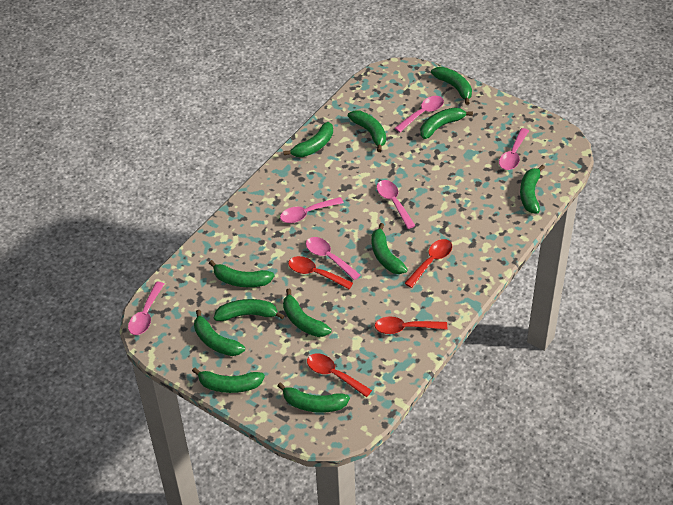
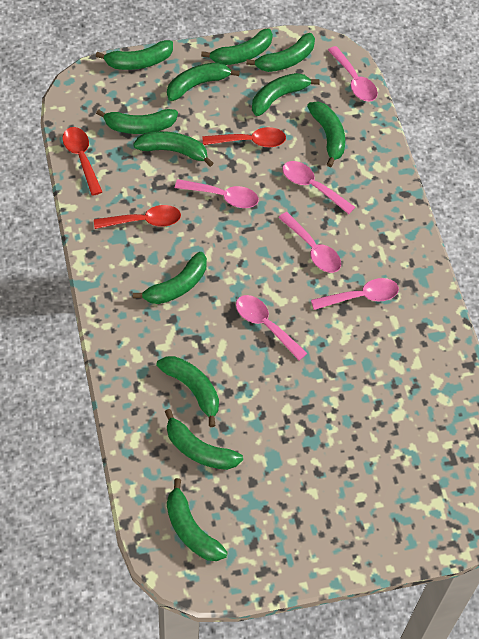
red spoon: [288,256,353,289] [307,354,372,397] [375,316,447,334] [404,239,452,288] = 4 -> [62,127,102,196] [94,205,181,229] [203,127,286,147] = 3

